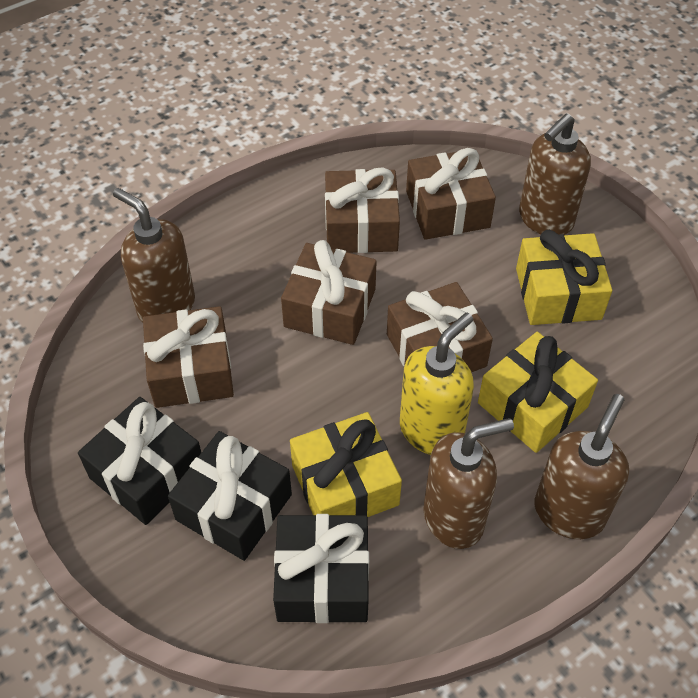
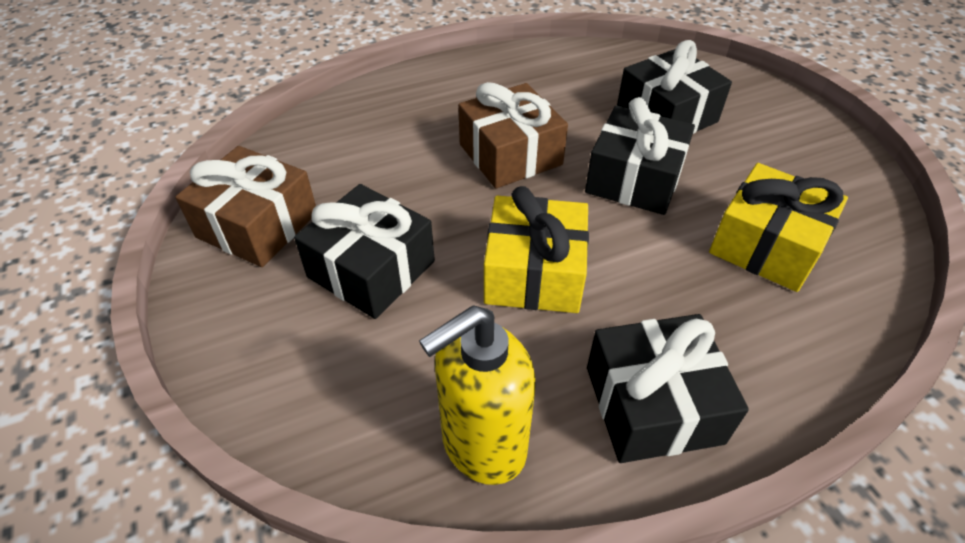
black gift: [78,397,201,525] [168,431,292,561] [273,514,369,623] = 3 -> [294,184,435,319] [585,97,695,215] [587,314,749,463] [617,40,732,134] = 4
brown gift: [143,306,234,408] [281,240,377,345] [325,167,400,253] [387,282,493,372] [406,148,496,240] = 5 -> [176,146,316,267] [458,82,568,188] = 2
brown soap dispenser: [113,188,195,323] [423,418,514,549] [519,114,591,235] [534,394,629,539] = 4 -> none = 0
yellow gift: [290,412,402,517] [478,332,598,453] [516,230,612,325] = 3 -> [484,186,589,313] [709,163,848,292] = 2

